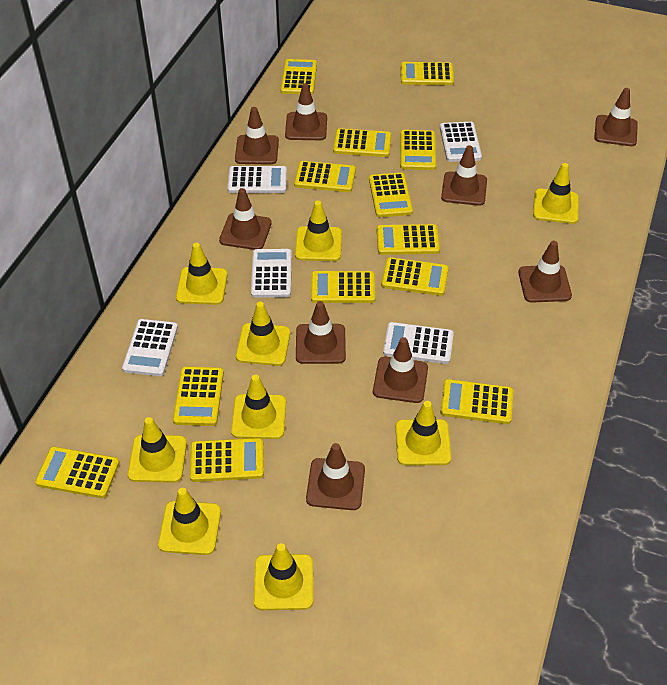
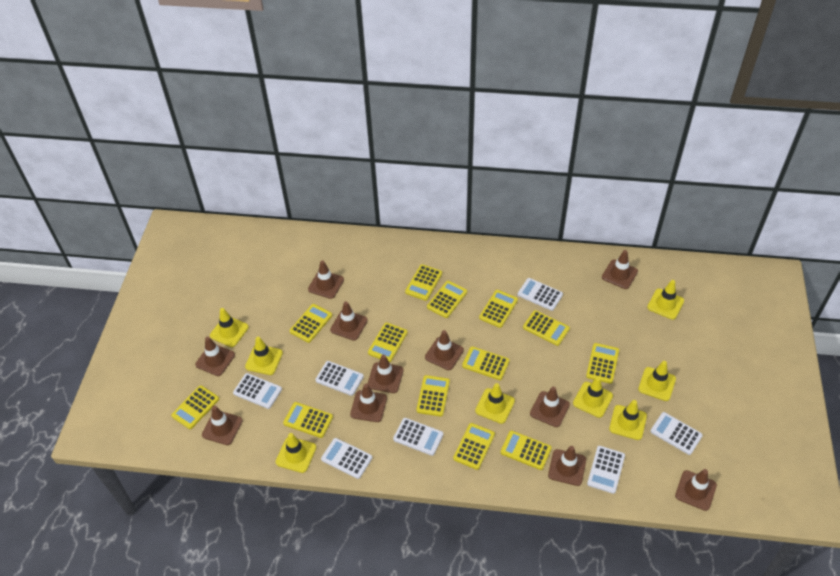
brown traffic cone: [219,188,272,250] [235,107,279,165] [285,83,327,140] [296,301,346,364] [306,443,365,510] [373,337,428,403] [441,145,487,206] [518,241,572,303] [594,88,638,146] = 9 -> [195,337,235,376] [202,406,243,445] [308,260,344,299] [330,301,368,340] [350,384,387,422] [367,355,403,393] [425,330,464,370] [530,387,570,427] [548,446,586,486] [602,250,638,289] [675,469,717,511] = 11
white calculator: [122,319,178,376] [227,166,287,193] [251,249,292,298] [383,322,454,364] [440,122,482,162] = 5 -> [233,373,282,409] [315,361,364,396] [321,438,372,479] [393,418,443,456] [518,278,563,311] [587,446,625,494] [650,412,703,455] = 7
yellow traffic cone: [128,417,187,483] [158,488,221,555] [176,243,228,305] [231,375,286,439] [236,302,290,366] [254,543,313,610] [295,201,342,261] [395,401,451,466] [533,163,579,224] = 9 -> [210,308,249,347] [245,337,283,375] [276,433,316,473] [475,383,515,424] [573,377,613,418] [609,400,647,440] [638,361,676,401] [647,280,684,320] = 8

